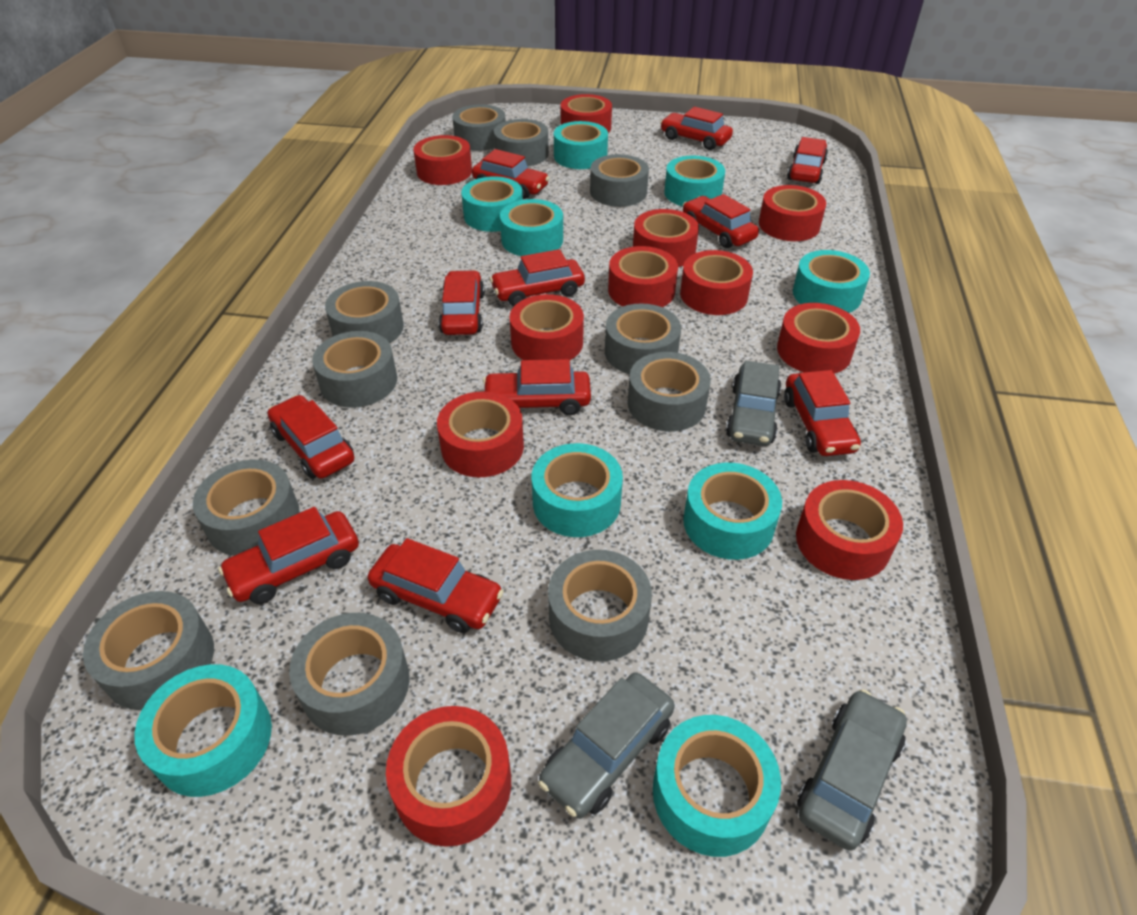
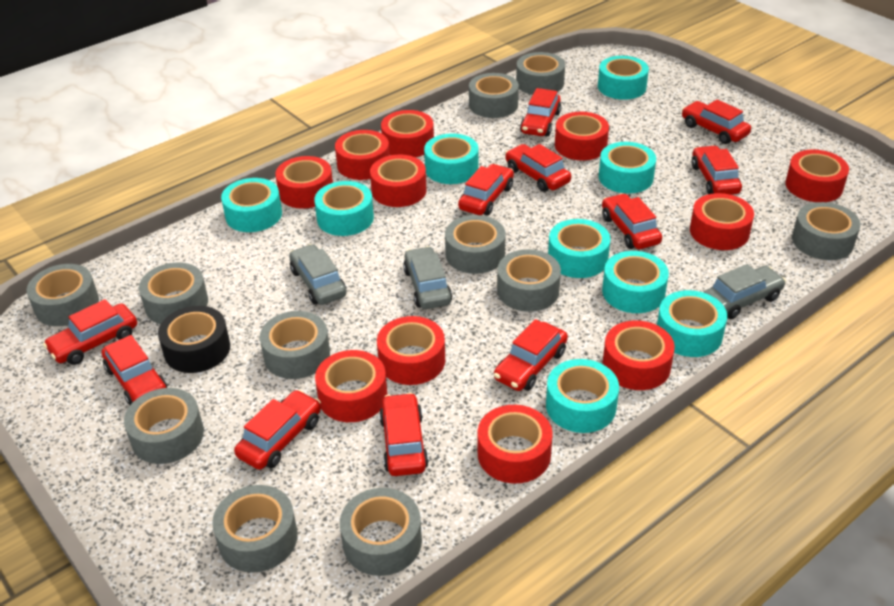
black tape: none = 0 -> [158,306,230,373] = 1

